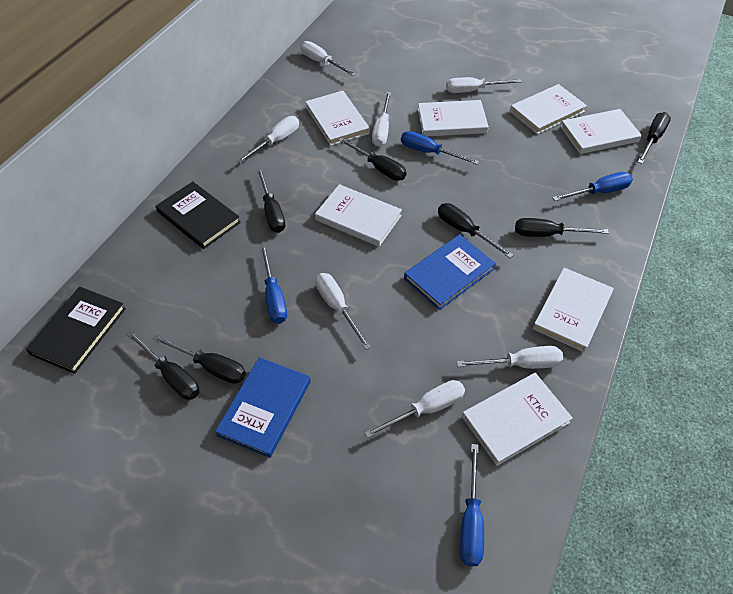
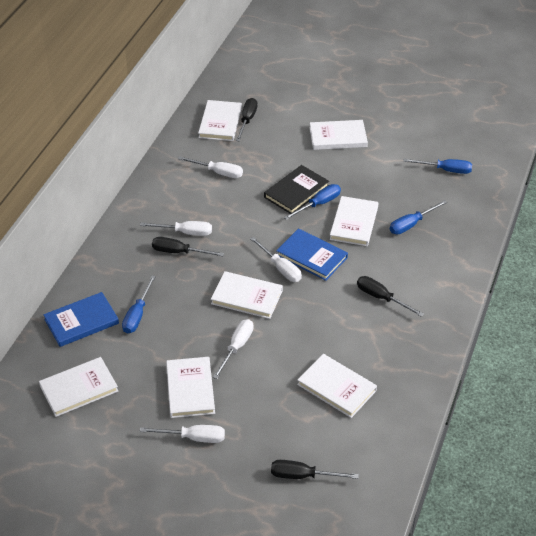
black book: [26,287,126,374] [156,181,241,249] = 2 -> [264,165,329,214] = 1
black screwdriver: [127,330,200,400] [152,335,246,384] [257,168,285,233] [339,137,407,181] [438,203,513,258] [515,218,609,237] [638,112,671,164] = 7 -> [152,237,224,256] [236,98,257,142] [271,460,359,479] [357,276,424,317] = 4
white screwdriver: [237,116,299,164] [300,41,356,76] [315,273,371,350] [364,380,465,438] [372,92,391,147] [446,77,521,93] [457,346,563,369] = 7 -> [140,221,212,236] [140,425,225,443] [178,156,243,178] [213,319,253,379] [250,237,302,282] = 5

